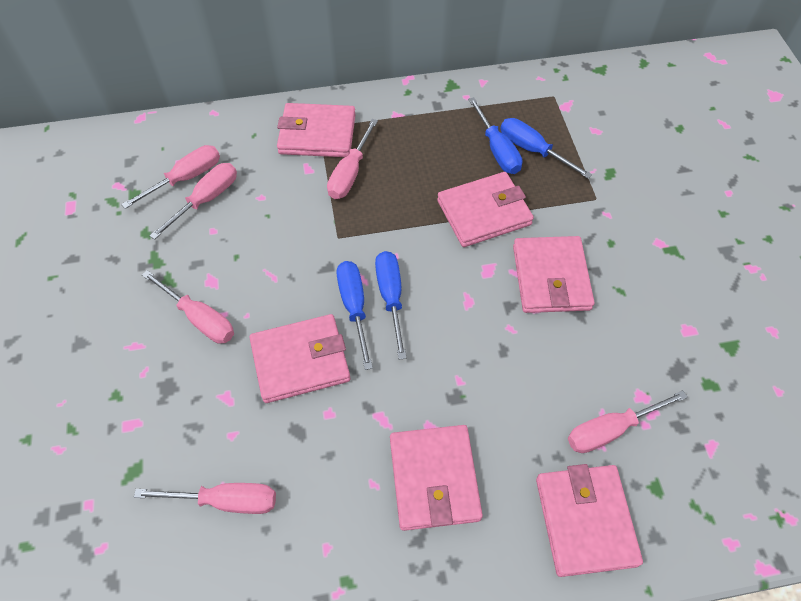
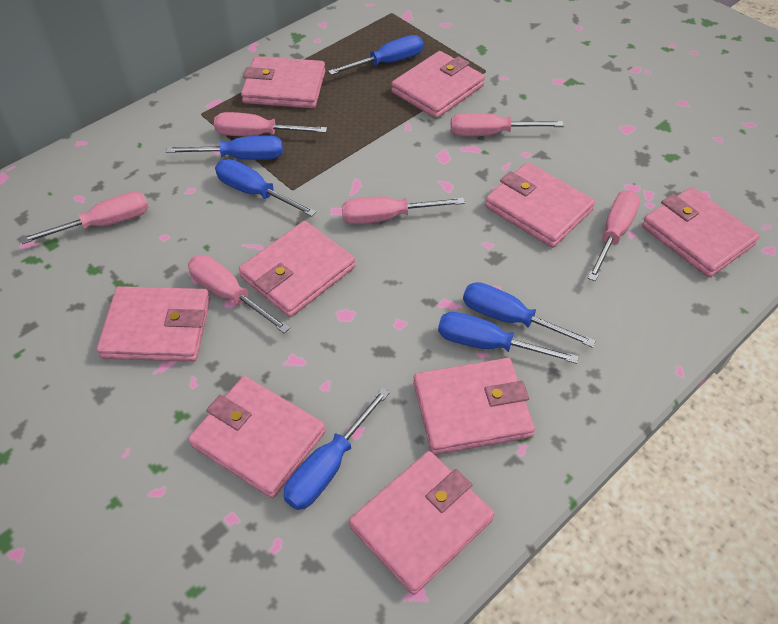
blue screwdriver: [336,261,373,370] [375,251,407,360] [468,97,522,174] [500,118,592,179] = 4 -> [166,135,283,160] [215,159,316,217] [283,388,390,510] [328,35,423,75] [438,312,579,364] [463,282,596,348] = 6
pink wallet: [249,314,350,403] [277,103,356,157] [390,425,483,531] [437,172,534,247] [513,236,595,313] [536,464,643,577] = 6 -> [97,286,210,362] [188,376,326,498] [239,221,355,317] [241,56,325,108] [349,451,494,595] [391,51,485,119] [413,358,535,455] [485,162,595,248] [642,187,760,277] = 9

